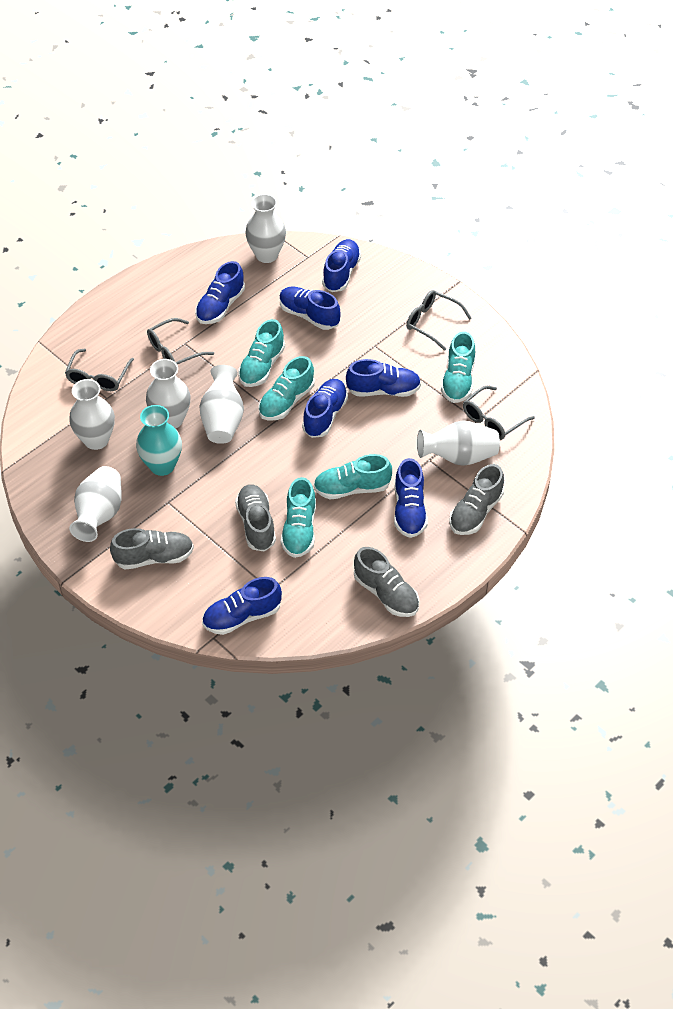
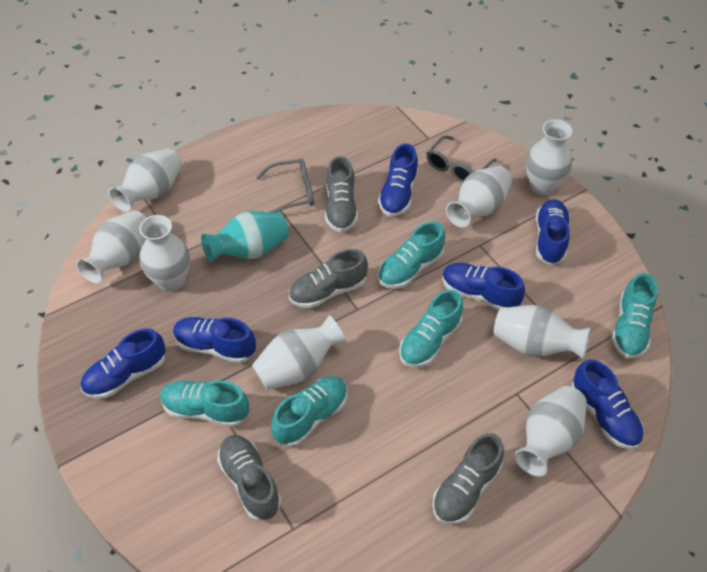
blue shoe: [195,261,245,324] [202,577,282,635] [279,287,341,330] [302,379,348,438] [322,239,361,292] [346,359,421,397] [394,458,428,538] = 7 -> [81,328,166,399] [173,317,256,363] [378,144,418,217] [442,263,525,310] [536,199,570,265] [571,359,644,450] = 6
grey glasses: [65,349,134,391] [147,318,214,364] [406,290,471,351] [463,386,535,440] = 4 -> [256,159,314,213] [426,135,497,183] = 2
white vase: [69,379,115,450] [69,466,122,542] [146,359,191,429] [199,365,244,444] [245,194,286,263] [417,420,500,466] = 6 -> [76,211,147,284] [108,149,182,212] [139,215,190,292] [252,315,346,390] [446,166,512,228] [493,305,591,359] [514,386,587,477] [526,120,572,195] = 8

